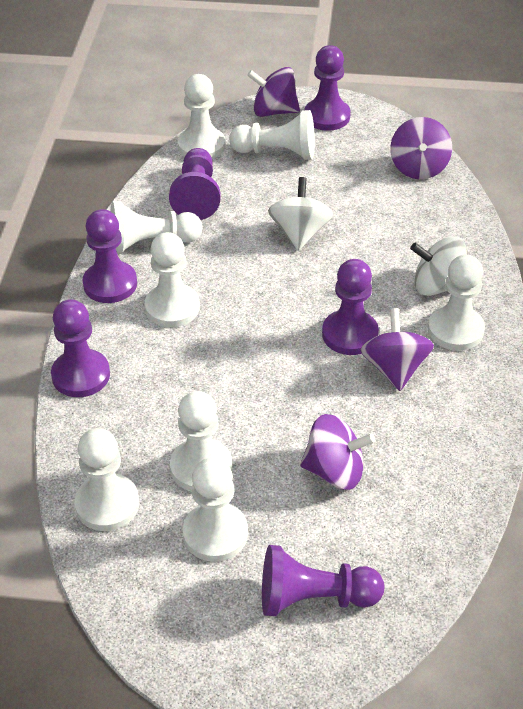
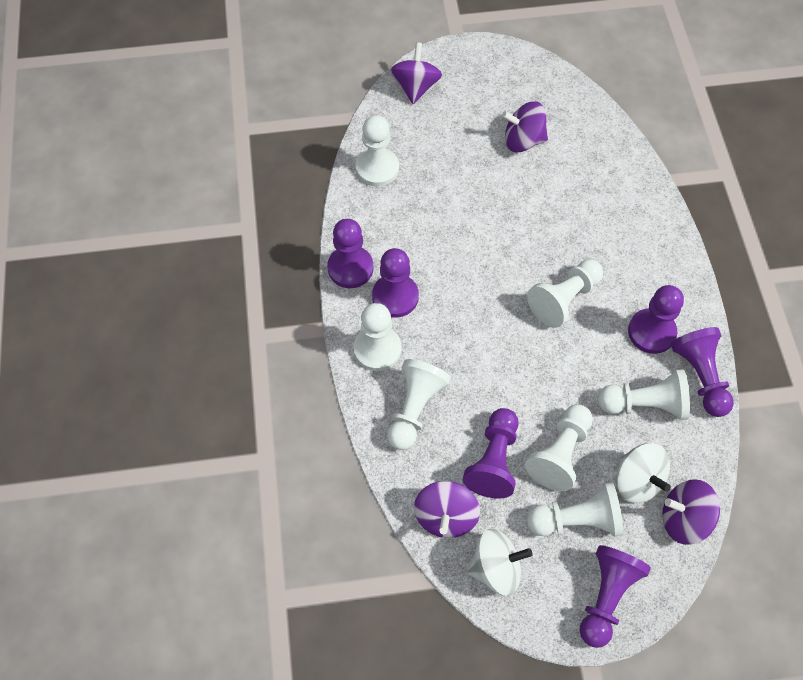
white pawn: [74,428,139,531] [110,201,202,254] [145,232,200,327] [170,391,232,492] [178,74,225,159] [183,458,248,562] [229,110,315,160] [428,254,485,351] = 8 -> [353,303,401,371] [356,115,399,187] [387,359,451,450] [525,404,593,491] [527,259,603,328] [527,482,623,537] [598,369,690,420] = 7

